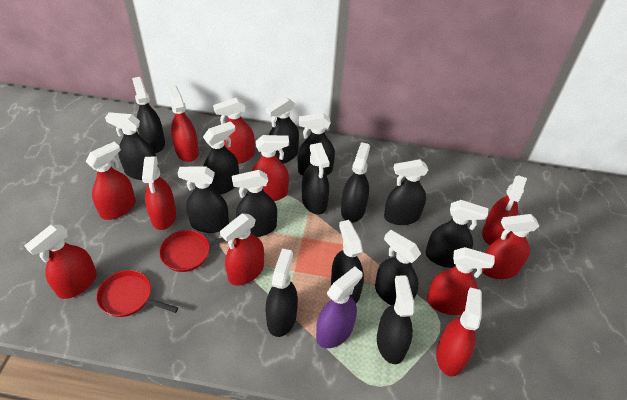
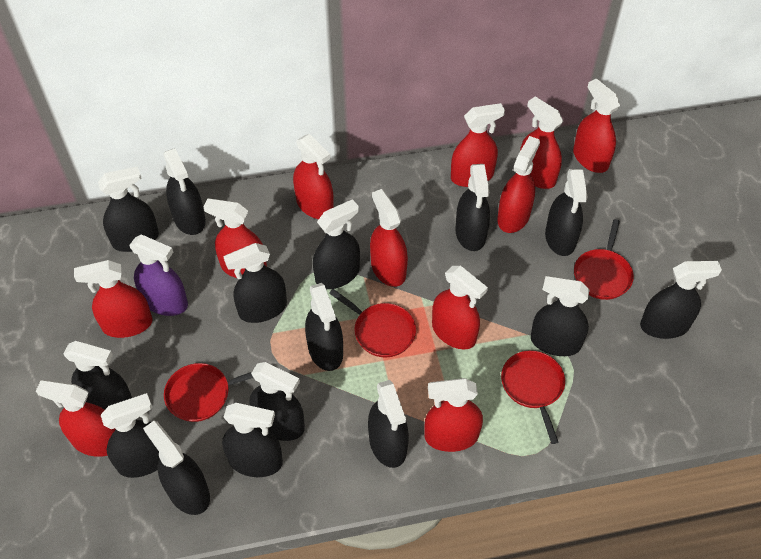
red pan: [96,270,178,317] [159,230,226,272] = 2 -> [164,363,253,422] [329,289,416,357] [501,350,565,444] [574,219,634,300] = 4

